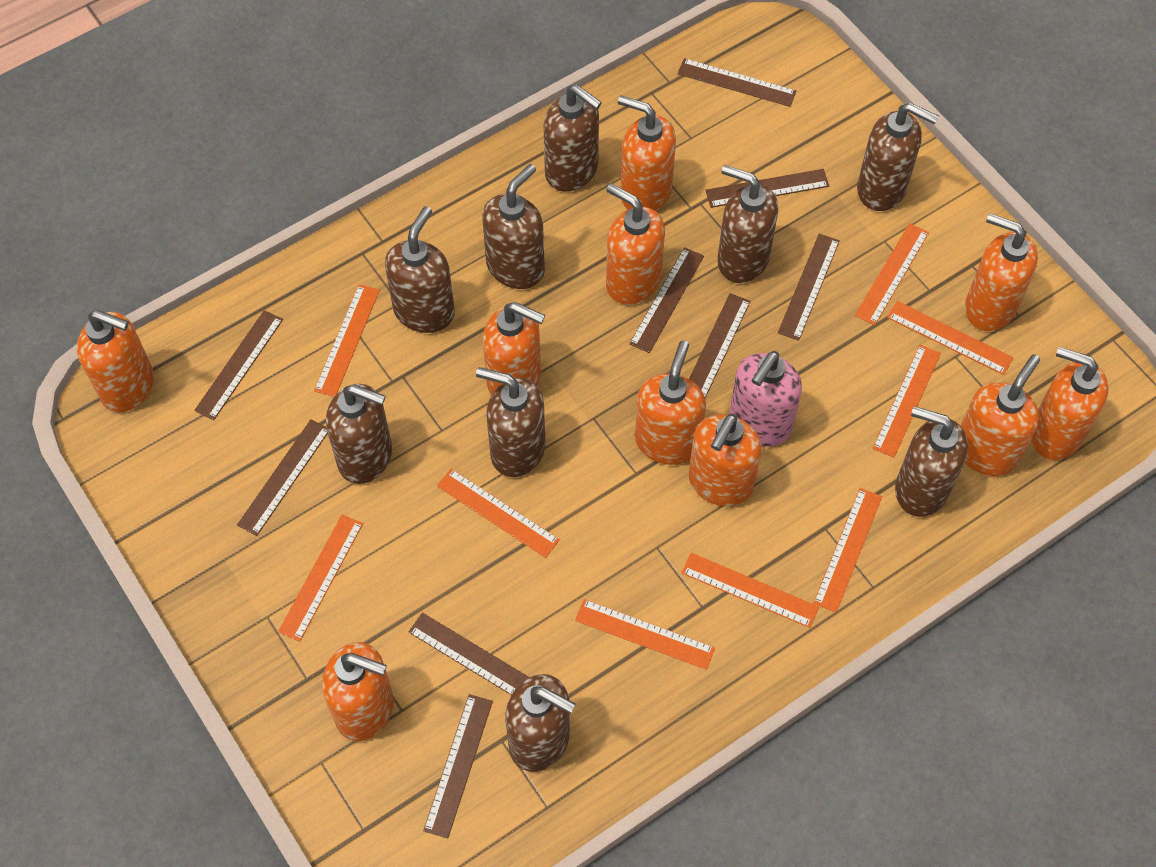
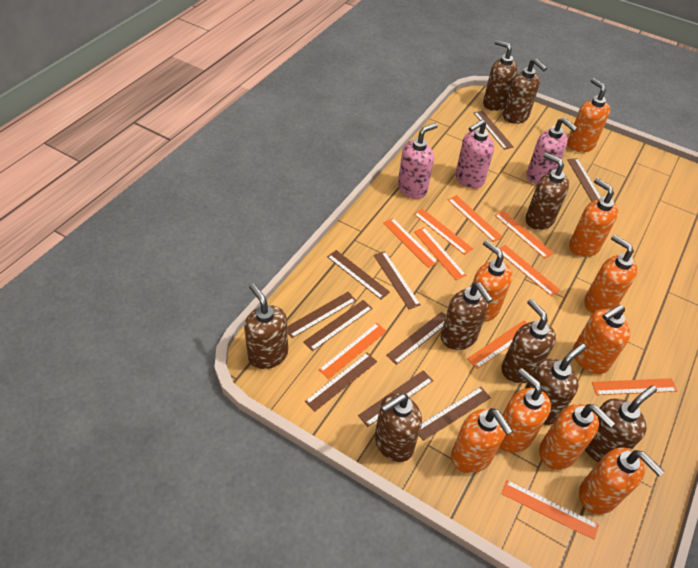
brown ruler: [194,310,283,420] [237,420,328,536] [409,612,529,695] [423,694,493,838] [629,247,704,353] [677,58,796,107] [689,293,750,398] [705,169,829,208] [778,234,840,341] = 9 -> [287,292,356,338] [303,300,373,351] [305,352,377,412] [327,250,390,299] [358,370,433,427] [374,251,421,309] [386,312,446,365] [419,387,491,441] [474,110,513,150] [567,158,601,202] = 10
orange ruler: [278,515,363,642] [314,285,380,397] [437,469,560,558] [575,599,715,670] [682,553,819,628] [813,488,882,613] [855,223,929,325] [872,345,941,458] [887,301,1013,375] = 9 -> [318,323,387,379] [383,218,438,268] [414,209,473,255] [414,227,466,280] [448,195,503,242] [467,320,527,369] [495,211,554,259] [499,245,560,297] [502,480,599,540] [592,378,677,395] = 10
orange soap dispenser: [77,310,154,412] [322,642,394,741] [483,302,545,395] [606,183,665,305] [618,95,676,211] [635,340,706,465] [689,414,762,506] [961,354,1040,476] [965,213,1038,331] [1031,347,1108,460] = 10 -> [451,408,513,473] [472,240,512,322] [500,368,551,453] [539,404,615,470] [567,78,610,152] [569,178,618,257] [573,305,631,374] [579,447,665,514] [584,235,638,314] = 9
pink soap dispenser: [729,351,802,447] = 1 -> [398,123,438,199] [455,120,494,189] [526,117,577,185] = 3

